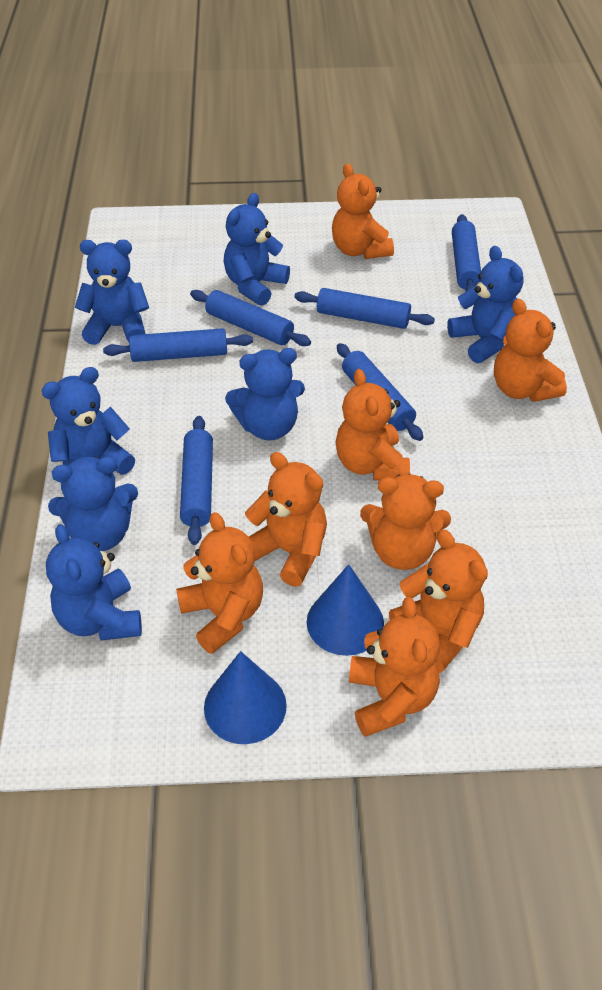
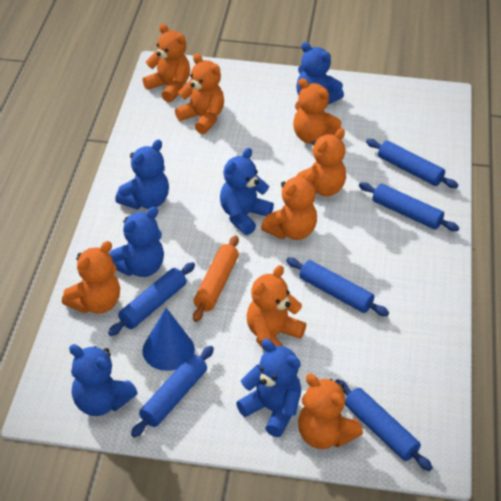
blue cone: [204,651,287,744] [307,564,384,656] = 2 -> [142,308,195,371] = 1
blue teddy bear: [41,367,135,475] [46,524,142,641] [48,457,138,551] [75,240,149,345] [224,193,290,306] [225,348,305,440] [447,246,523,363] = 7 -> [69,344,138,416] [109,207,164,277] [115,140,169,210] [220,148,274,235] [236,339,301,437] [296,42,344,104] = 6
orange rolling pin: none = 0 -> [193,235,239,322] = 1

